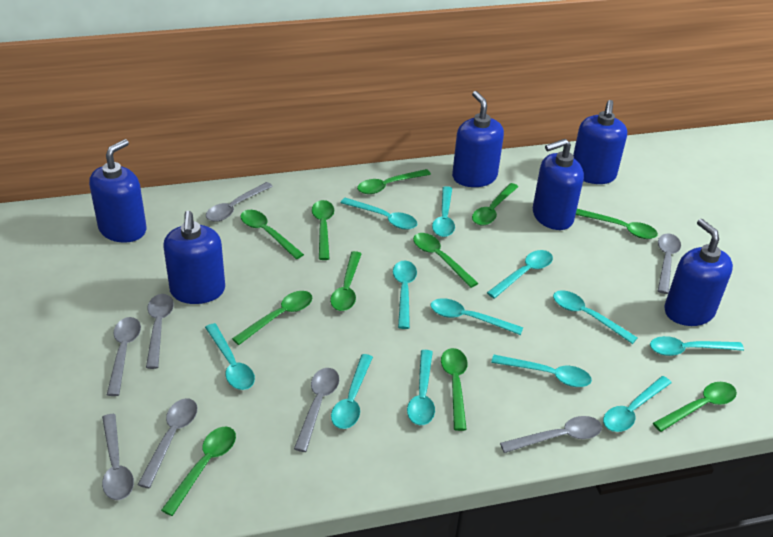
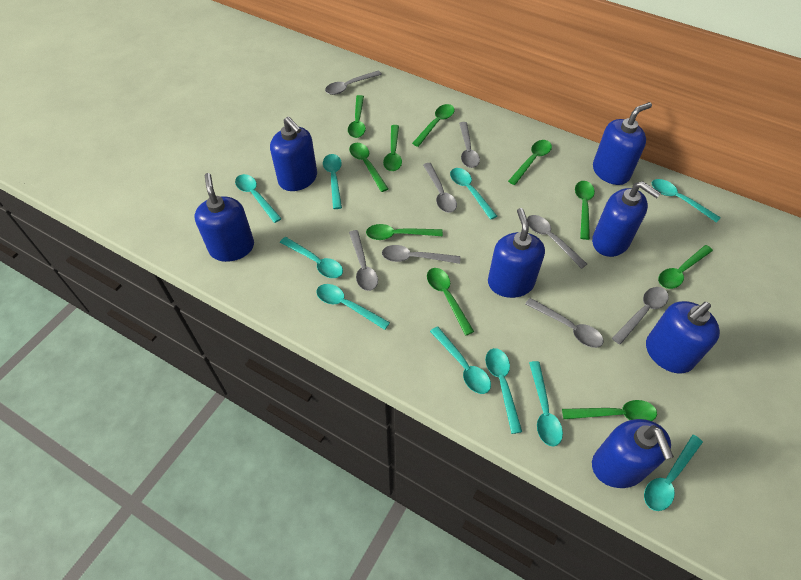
blue soap dispenser: [89,139,147,243] [163,211,225,304] [452,91,504,187] [533,139,584,230] [573,100,627,184] [664,219,733,326] = 6 -> [195,173,254,262] [270,116,317,191] [488,208,545,298] [592,181,661,257] [592,419,674,488] [593,102,652,185] [646,301,720,373] = 7
green spoon: [161,427,236,516] [232,291,313,345] [241,210,304,259] [312,200,334,260] [330,251,362,311] [357,169,431,194] [413,233,478,288] [441,348,468,431] [472,183,518,225] [576,209,658,239] [653,382,737,432] = 11 -> [348,95,366,138] [349,143,388,192] [366,224,443,240] [383,125,402,171] [412,104,455,147] [427,268,474,335] [508,140,552,185] [562,400,657,421] [575,181,595,240] [658,245,713,289] = 10
turquoise spoon: [205,323,255,390] [331,354,373,429] [341,198,417,230] [393,261,417,329] [407,350,435,425] [431,298,523,335] [432,186,455,237] [487,250,553,298] [491,355,592,387] [553,290,638,344] [603,376,672,432] [650,336,744,356] = 12 -> [235,174,282,223] [280,237,343,278] [316,284,390,330] [323,154,342,209] [430,326,491,394] [450,168,497,220] [485,348,522,434] [529,361,563,447] [644,435,703,511] [652,179,721,223] = 10

